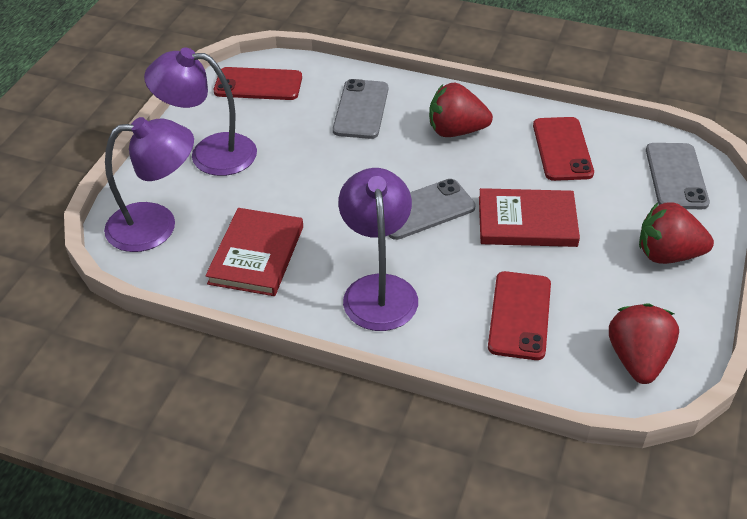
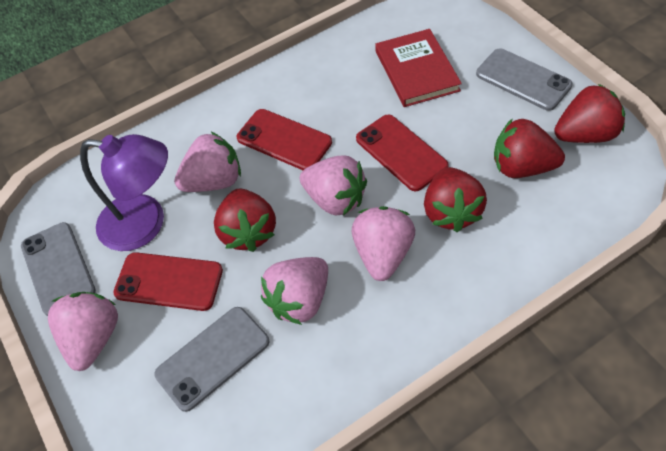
pink strawberry: none = 0 -> [48,292,118,371] [174,132,241,192] [261,257,328,325] [300,156,367,216] [352,206,415,281] = 5
purple lamp: [104,117,194,252] [144,47,257,176] [338,168,418,331] = 3 -> [80,134,168,251] = 1
red book: [205,208,303,296] [479,188,580,247] = 2 -> [375,29,462,107] = 1
red strawberry: [429,83,493,137] [609,303,679,384] [639,202,714,264] = 3 -> [214,188,276,252] [424,167,487,232] [494,118,565,178] [554,84,625,143] = 4

